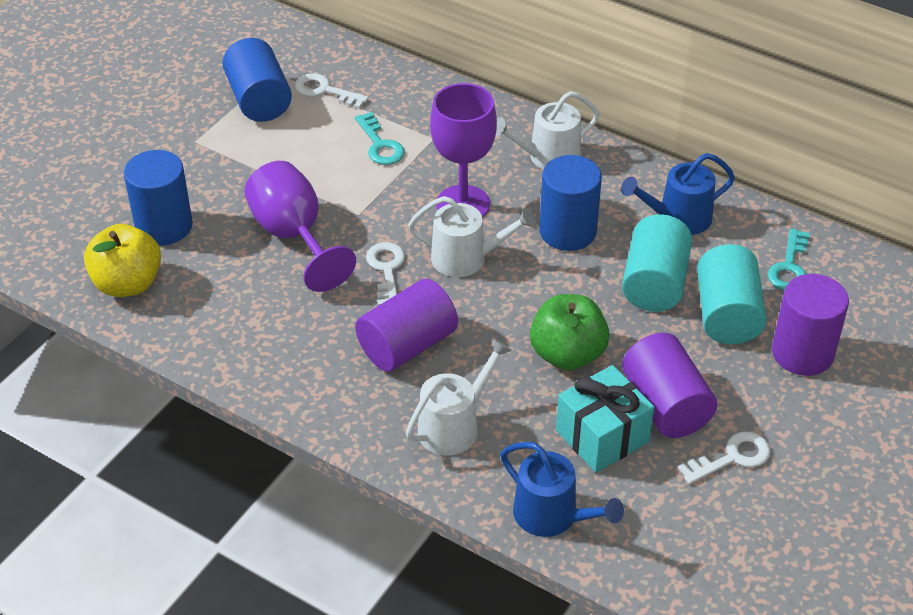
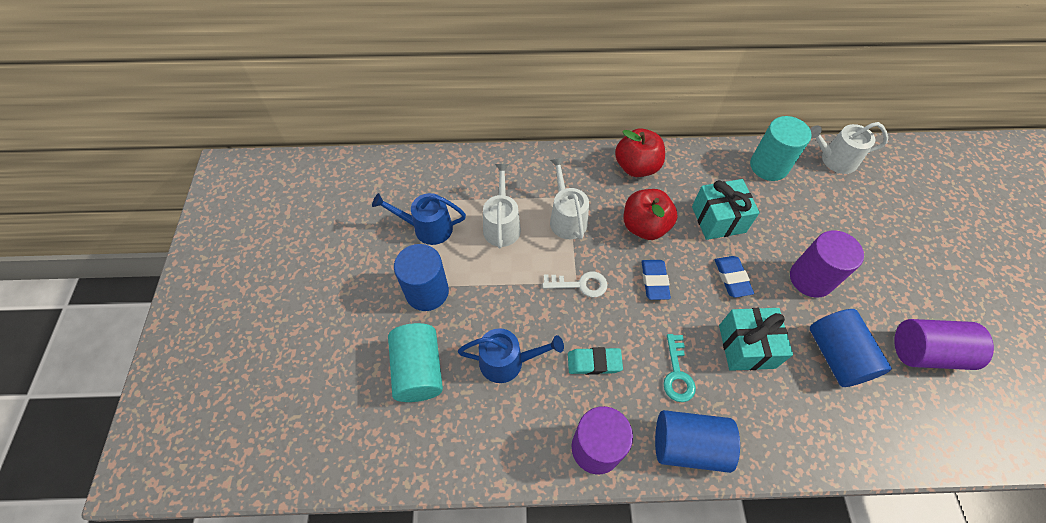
blue eraser: none = 0 -> [641,260,671,300] [715,256,754,298] = 2
green apple: [530,294,610,370] = 1 -> none = 0
purple goblet: [244,161,356,292] [430,83,497,218] = 2 -> none = 0
red apple: none = 0 -> [615,128,665,177] [624,189,678,240] = 2
turquoise eraser: none = 0 -> [568,347,623,375] = 1
turquoise gift: [556,365,654,473] = 1 -> [692,179,759,240] [719,308,793,371] = 2
turquoise key: [355,112,405,165] [768,229,810,290] = 2 -> [663,334,696,402] = 1
white key: [295,73,369,109] [366,242,405,306] [678,431,771,484] = 3 -> [542,271,607,297] = 1
yellow apple: [84,224,161,297] = 1 -> none = 0

